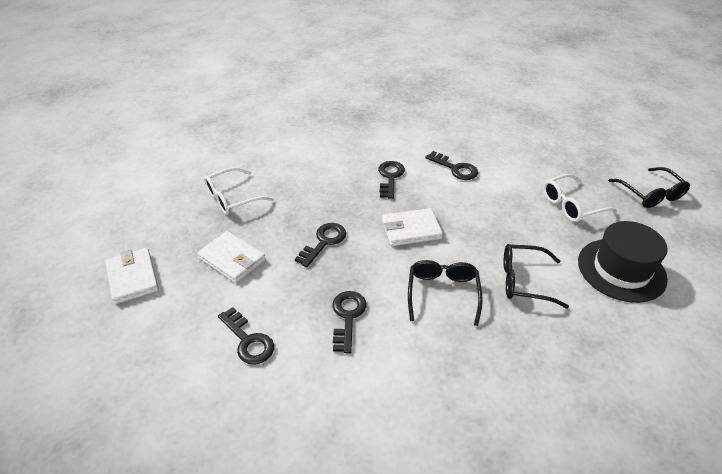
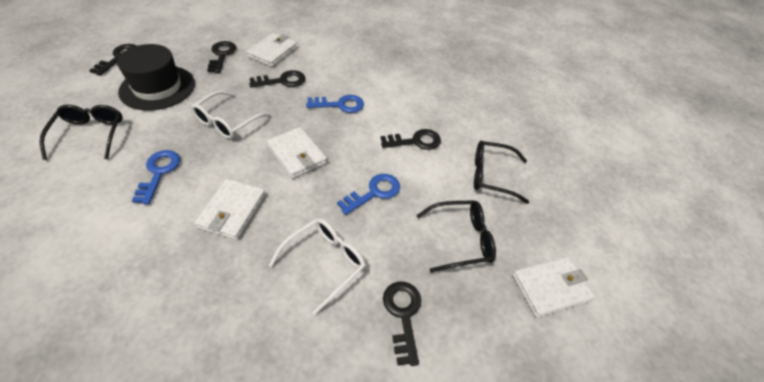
blue key: none = 0 -> [132,150,180,204] [306,95,364,113] [337,174,400,215] = 3
white wallet: [105,248,159,304] [197,231,265,283] [382,208,443,246] = 3 -> [195,179,266,240] [246,33,298,67] [267,127,327,179] [513,256,595,318] = 4

